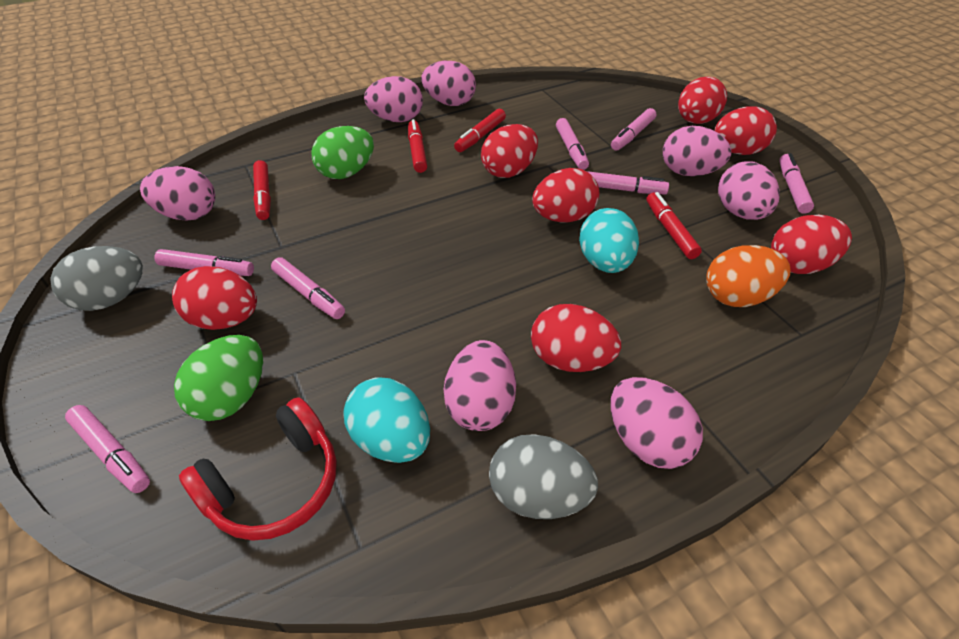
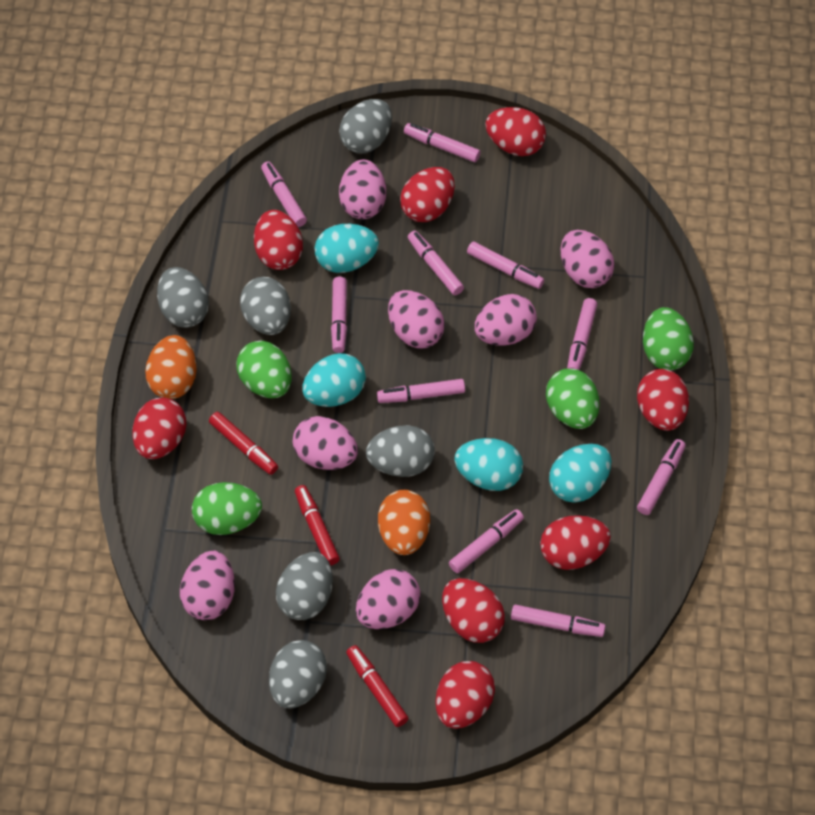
green egg: [174,335,263,421] [311,126,374,179] = 2 -> [192,482,262,535] [236,341,292,398] [546,369,600,429] [643,307,694,370] = 4
grey egg: [50,246,143,311] [489,434,598,519] = 2 -> [157,267,209,328] [240,277,291,335] [269,640,327,709] [276,552,333,620] [339,99,392,153] [366,425,435,477] = 6
orange egg: [706,245,791,307] = 1 -> [145,335,197,399] [378,490,430,555] = 2
pink marker: [65,405,150,493] [154,249,254,276] [271,257,345,319] [556,118,589,170] [586,171,669,195] [611,108,656,151] [779,153,814,214] = 7 -> [261,161,307,227] [331,276,347,353] [377,379,465,403] [404,123,481,162] [408,231,464,295] [449,509,524,573] [467,241,544,289] [511,604,606,637] [567,298,597,370] [637,439,686,515] = 10
red egg: [172,266,257,330] [481,124,538,178] [531,304,621,372] [532,168,599,222] [678,77,727,124] [714,106,777,155] [771,215,852,274] = 7 -> [132,398,186,459] [254,210,303,270] [400,167,455,222] [435,661,495,729] [442,578,505,643] [485,107,546,156] [540,515,611,570] [637,369,689,431] = 8
red headphones: [179,397,337,541] = 1 -> none = 0
red marker: [253,160,271,220] [408,119,427,173] [454,109,506,152] [646,192,702,259] = 4 -> [209,412,278,475] [295,485,340,566] [346,645,409,727] = 3
turquoise egg: [344,378,430,463] [579,208,639,273] = 2 -> [302,353,366,407] [314,224,379,273] [455,438,523,491] [549,444,611,503] = 4

